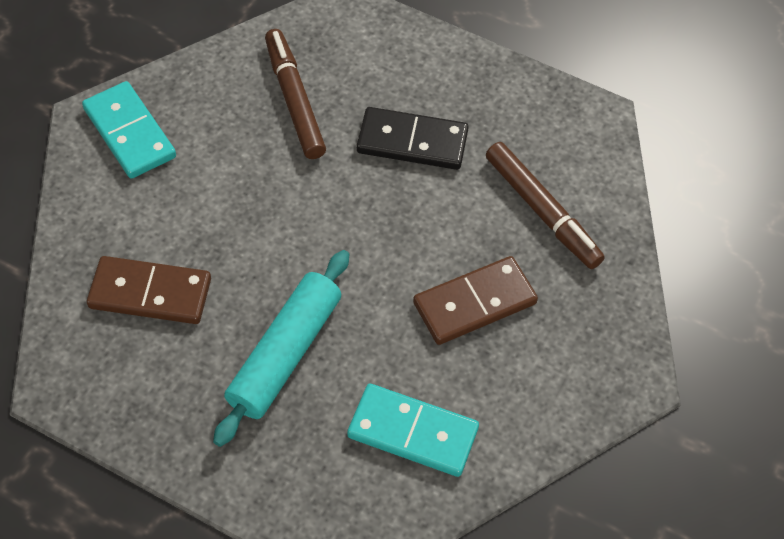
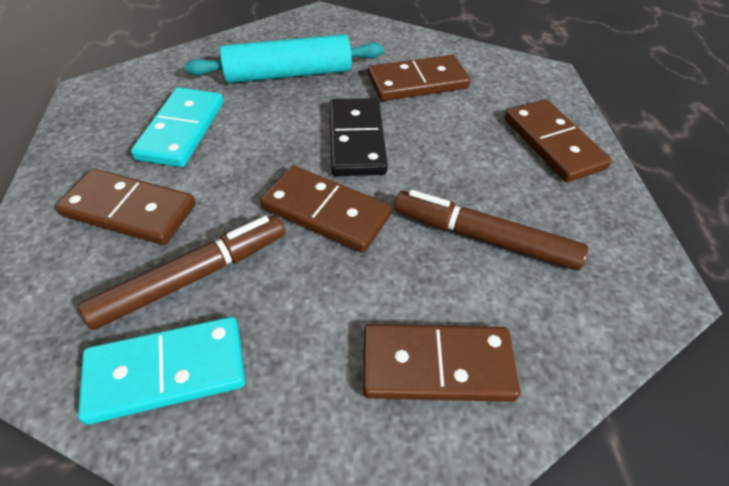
brown domino: [87,256,211,324] [413,256,538,345] = 2 -> [56,169,195,245] [260,165,392,253] [363,324,520,402] [368,55,470,101] [505,99,612,182] = 5

